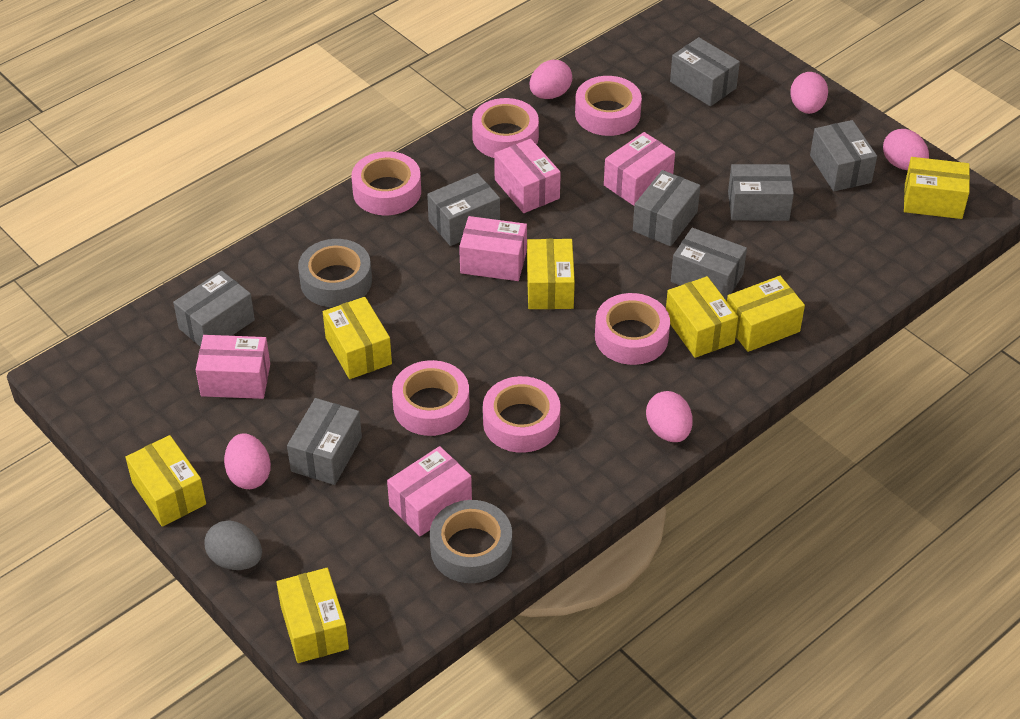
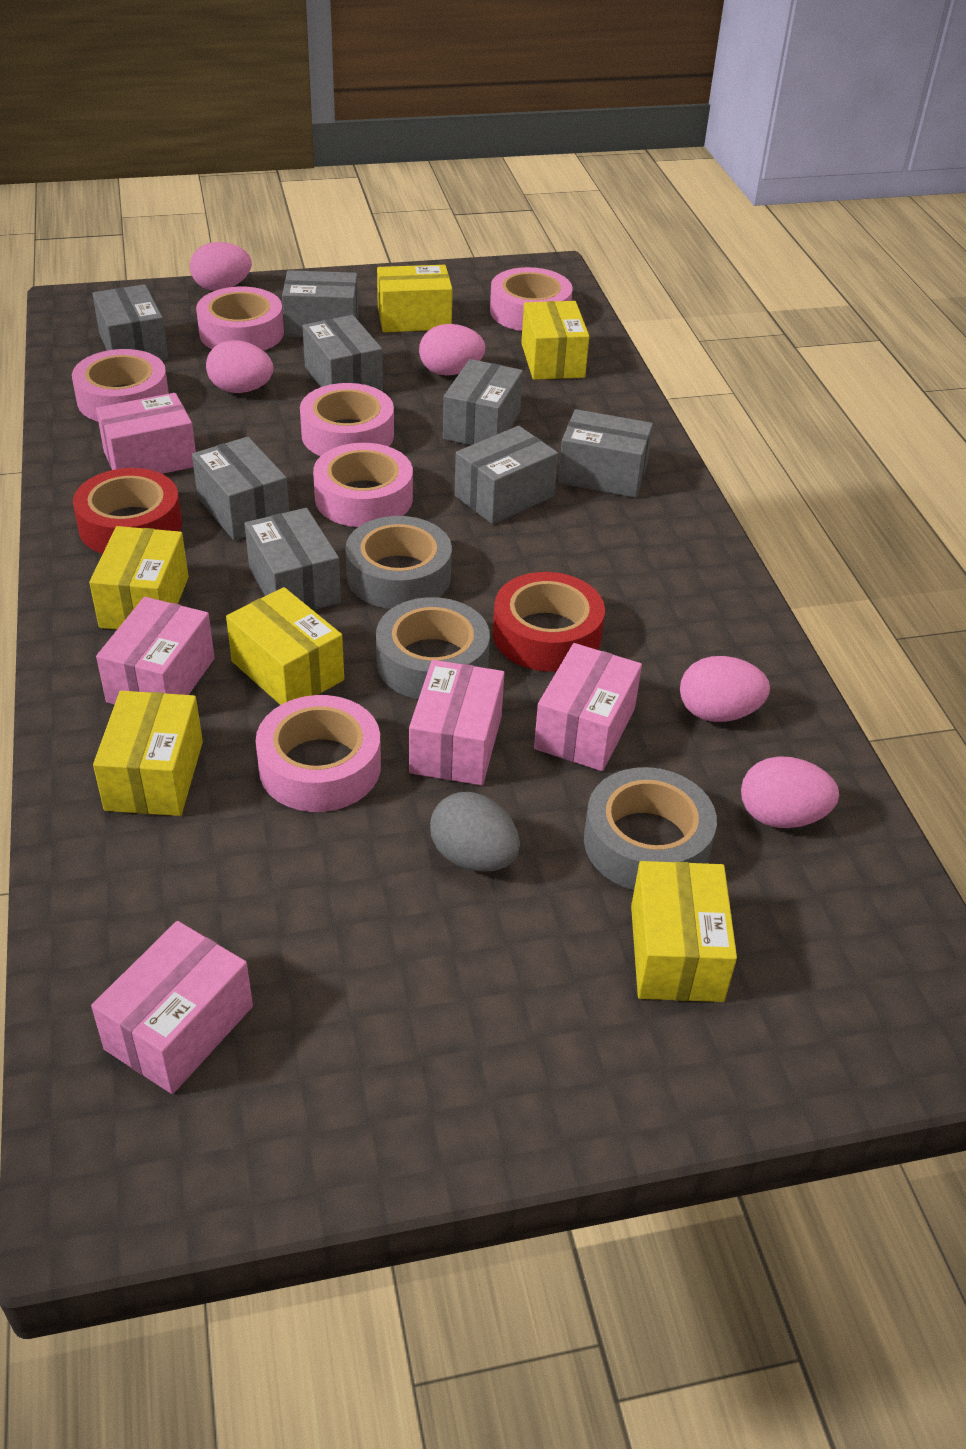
grey tape: [298,239,372,307] [430,500,512,583] = 2 -> [346,516,452,609] [376,597,490,699] [584,767,717,890] = 3
red tape: none = 0 -> [73,468,182,554] [493,572,605,672] = 2
yellow box: [125,435,206,527] [276,568,349,663] [323,297,392,379] [527,239,575,309] [666,276,738,358] [727,276,805,352] [904,157,970,219] = 7 -> [89,526,189,629] [93,691,203,816] [226,587,344,705] [377,265,453,332] [521,301,589,380] [631,861,737,1002] = 6

